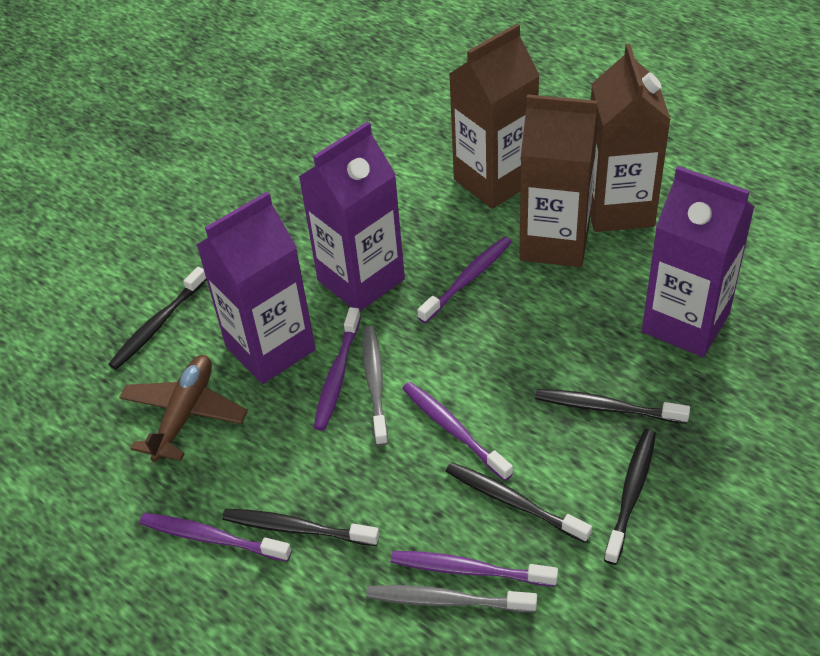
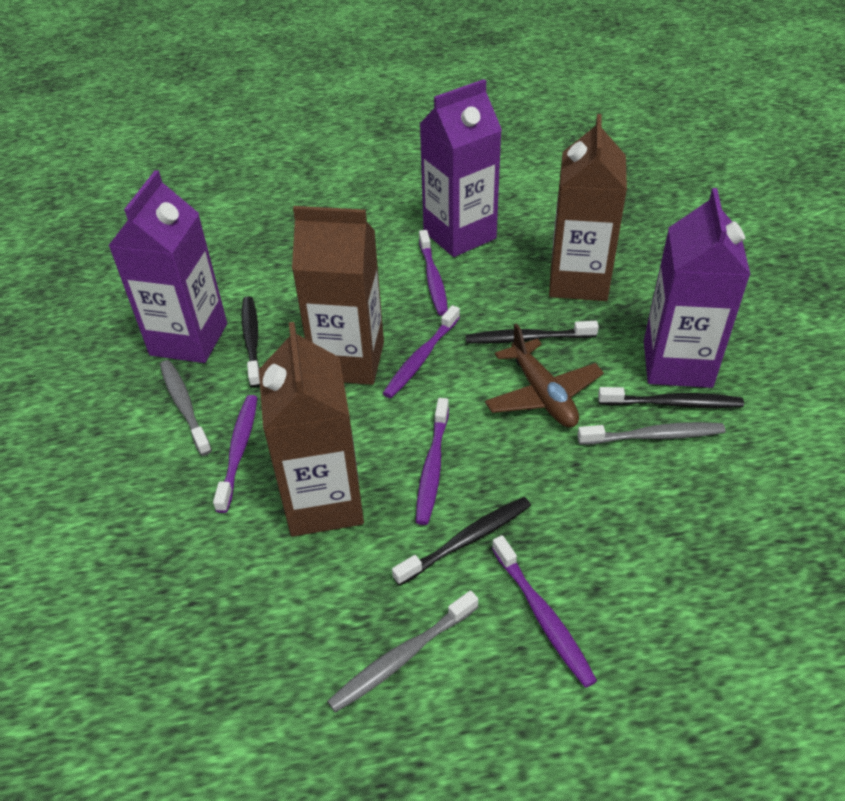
black toothbrush: [108,267,207,370] [222,509,379,546] [445,462,592,543] [535,389,690,424] [604,429,656,565] = 5 -> [242,296,260,388] [392,497,531,586] [465,321,599,344] [598,387,744,408] = 4
grey toothbrush: [362,326,388,446] [366,585,537,613] = 2 -> [160,360,212,456] [327,591,478,713] [577,422,726,445] = 3

